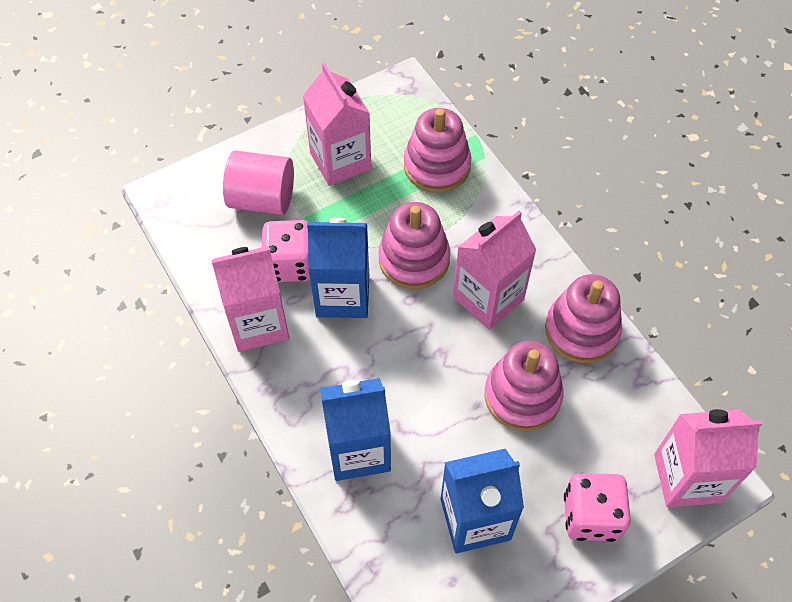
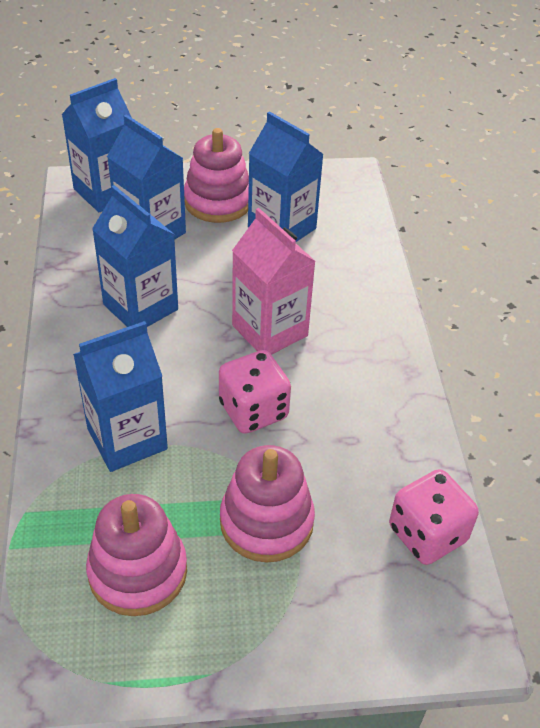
blue carton: [307,218,369,318] [320,378,391,481] [441,449,524,553] = 3 -> [62,78,132,212] [73,321,168,472] [92,185,178,327] [107,114,186,240] [248,111,324,242] = 5
pink carton: [211,246,289,352] [303,63,371,186] [453,210,537,329] [654,409,762,508] = 4 -> [232,208,316,355] = 1
pink cylinder: [223,151,294,215] = 1 -> none = 0
pink stacking toy: [379,202,450,289] [404,108,471,193] [485,341,564,431] [545,274,622,363] = 4 -> [86,494,187,616] [184,128,249,223] [220,445,315,563] = 3

